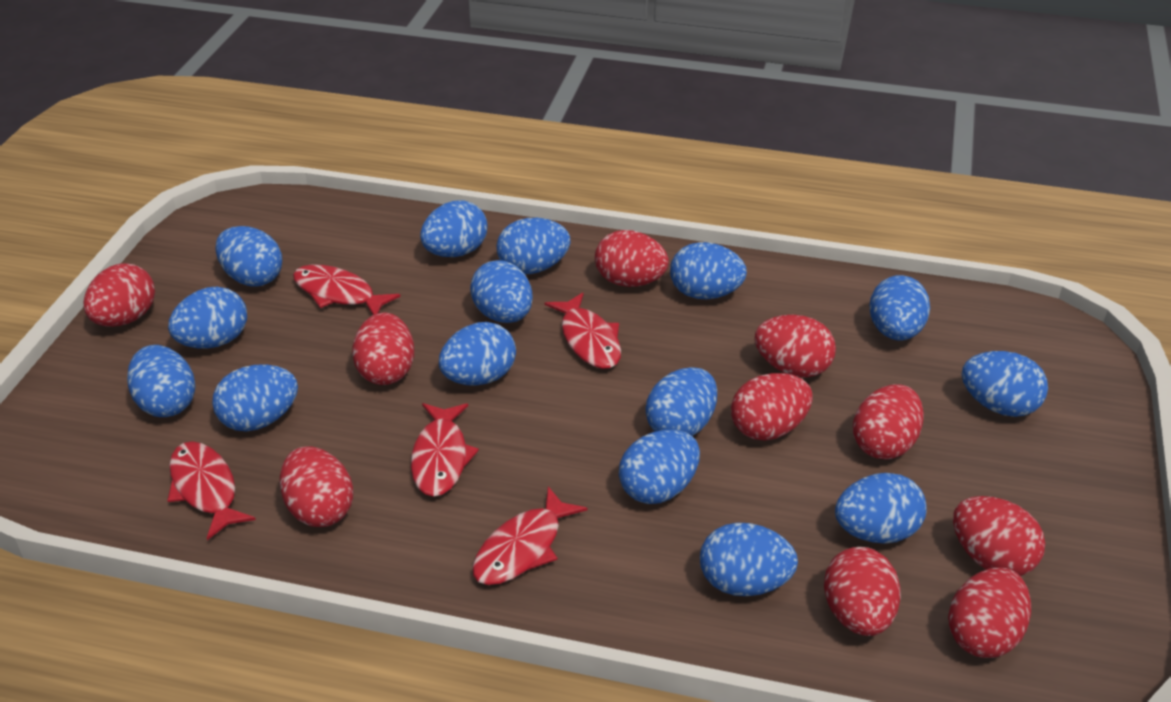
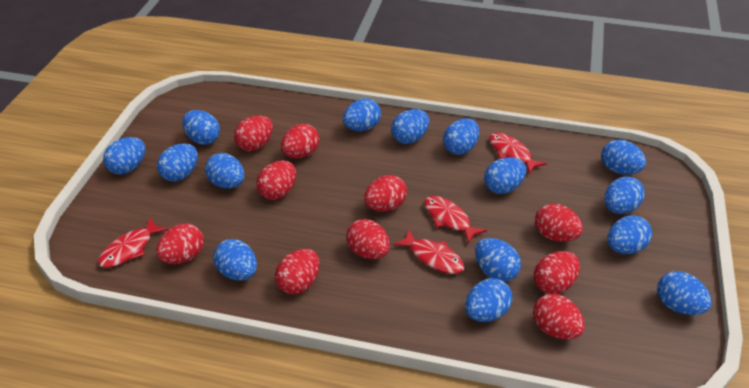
red fish: [167,441,256,540] [293,264,401,315] [411,403,479,497] [472,486,587,585] [545,293,621,369] = 5 -> [98,218,168,268] [393,229,465,274] [424,196,487,244] [489,133,547,174] = 4

